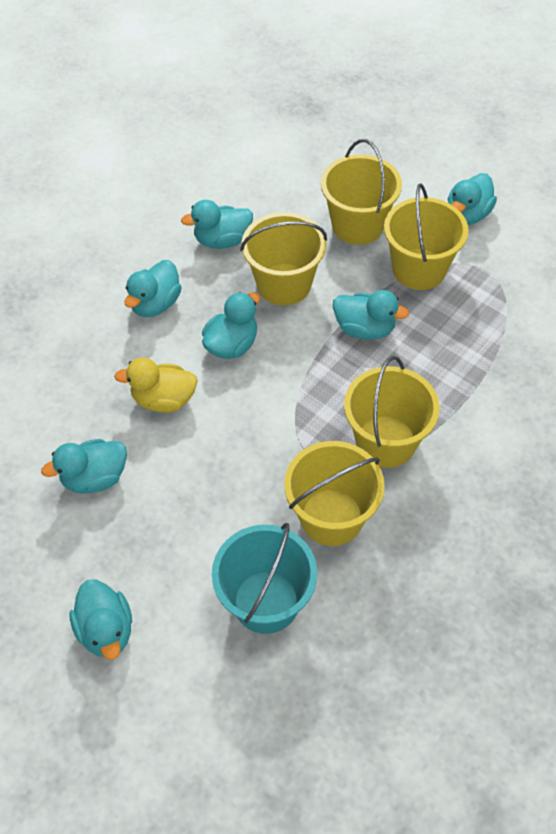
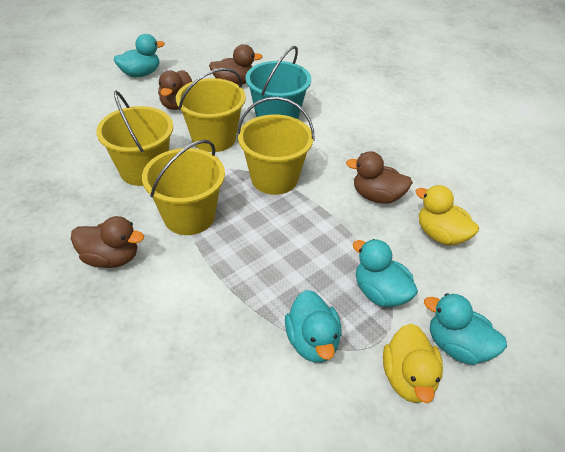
brown duck: none = 0 -> [71,216,144,268] [158,70,192,110] [209,44,263,85] [346,151,413,204] = 4
turquoise duck: [41,439,127,494] [69,580,132,660] [125,260,182,317] [181,200,253,249] [202,292,260,359] [333,290,409,340] [448,173,497,225] = 7 -> [114,34,165,77] [285,290,342,363] [353,239,418,307] [424,293,507,365] = 4
yellow bucket: [240,212,327,306] [284,441,385,546] [321,139,402,245] [344,356,440,468] [384,183,469,290] = 5 -> [96,91,173,186] [142,140,225,235] [176,68,246,152] [237,97,315,195] = 4
yellow duck: [114,357,198,413] = 1 -> [383,324,443,403] [415,185,479,246] = 2

